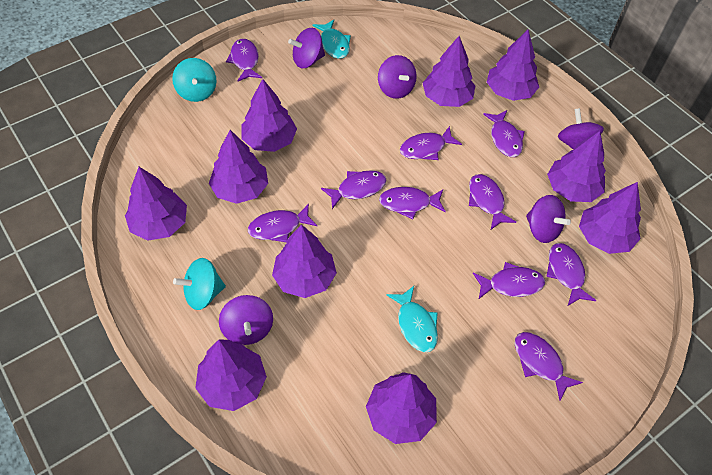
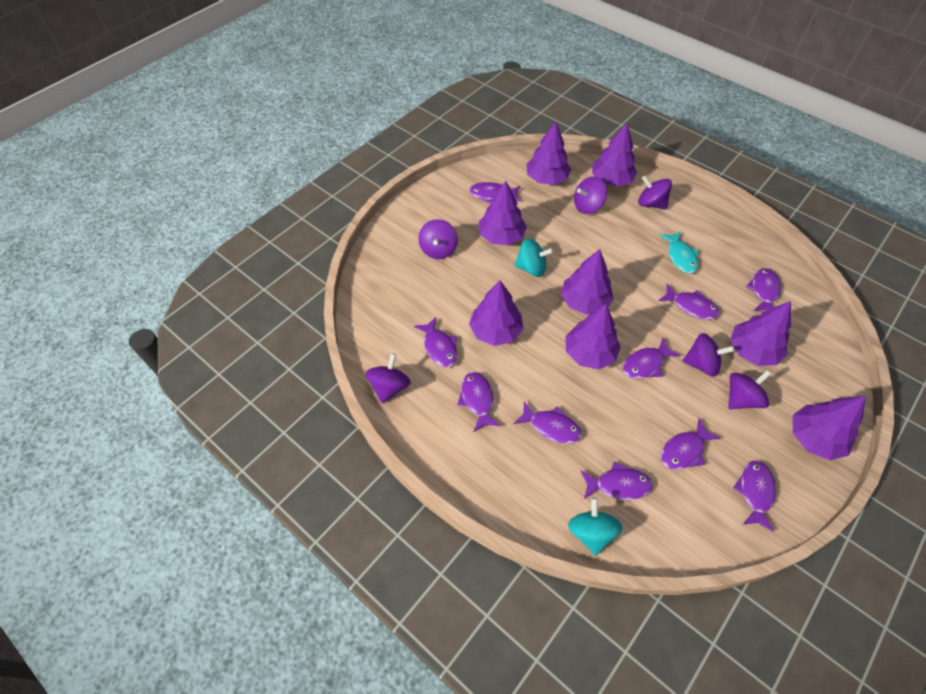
purple spinning top: [219,295,273,345] [288,28,325,68] [378,55,417,99] [526,195,571,243] [558,108,604,150] = 5 -> [365,353,411,403] [419,219,458,259] [574,176,607,214] [638,176,672,210] [683,333,735,377] [728,370,771,409] = 6
purple tree: [125,167,187,241] [195,339,267,411] [209,130,268,204] [241,79,297,152] [272,224,337,298] [366,372,437,444] [423,36,475,107] [487,30,539,101] [547,131,606,202] [579,182,641,254] = 10 -> [469,280,523,346] [479,181,527,245] [526,121,571,185] [561,249,614,315] [565,304,621,369] [592,123,637,187] [730,301,791,366] [793,396,866,460] = 8
turquoise fish: [313,20,351,59] [387,286,438,352] = 2 -> [660,231,698,273] = 1

